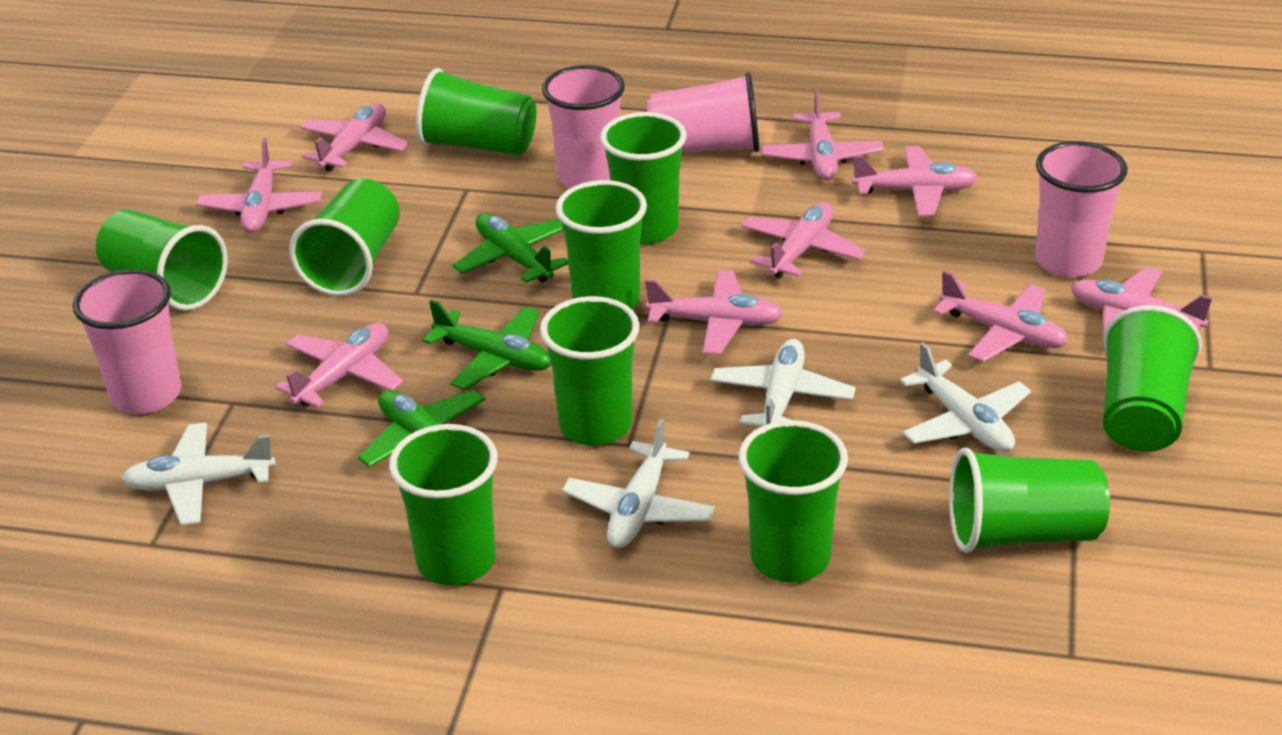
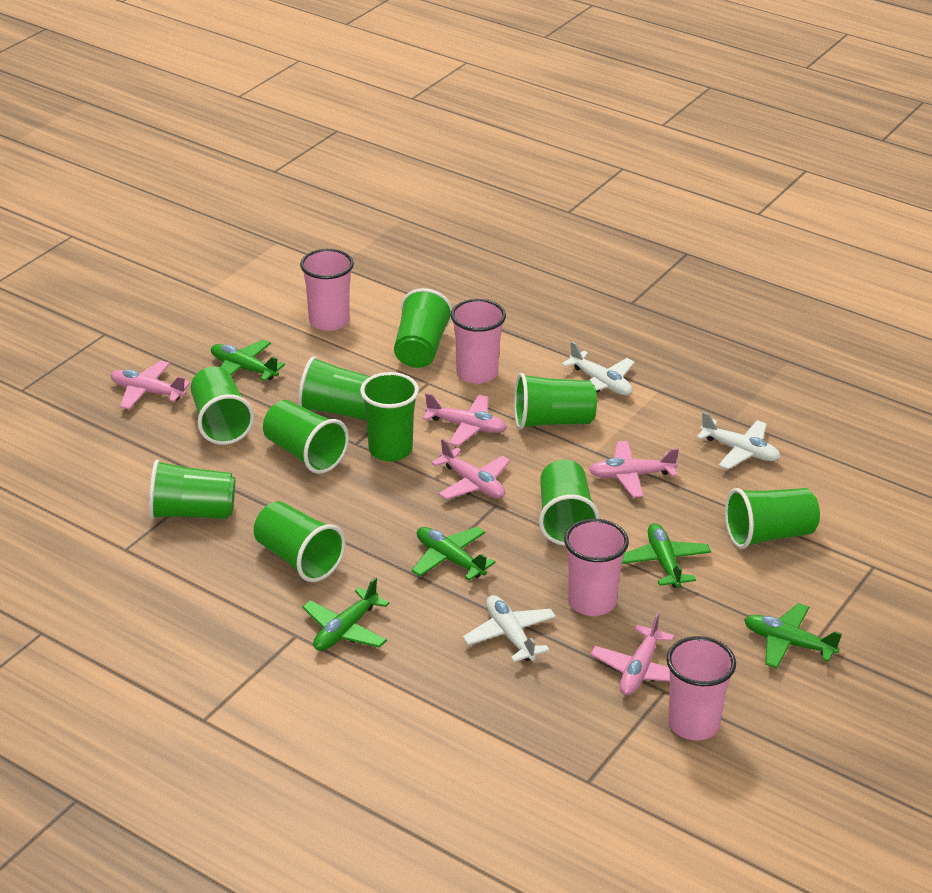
green plane: [358,390,486,467] [422,300,551,390] [453,213,568,283] = 3 -> [211,340,285,381] [302,577,389,651] [412,527,496,581] [622,523,711,588] [744,603,842,668] = 5
pink plane: [196,138,322,233] [275,323,403,408] [300,103,409,172] [645,270,783,355] [741,202,866,278] [761,89,884,181] [852,146,978,216] [933,271,1069,362] [1071,267,1212,336] = 9 -> [110,361,190,410] [423,393,507,446] [431,438,510,500] [589,441,679,498] [590,612,674,695] = 5
white plane: [122,423,275,525] [562,419,715,548] [710,339,856,426] [900,343,1031,452] = 4 -> [463,595,556,662] [561,341,635,395] [696,412,780,469] = 3

